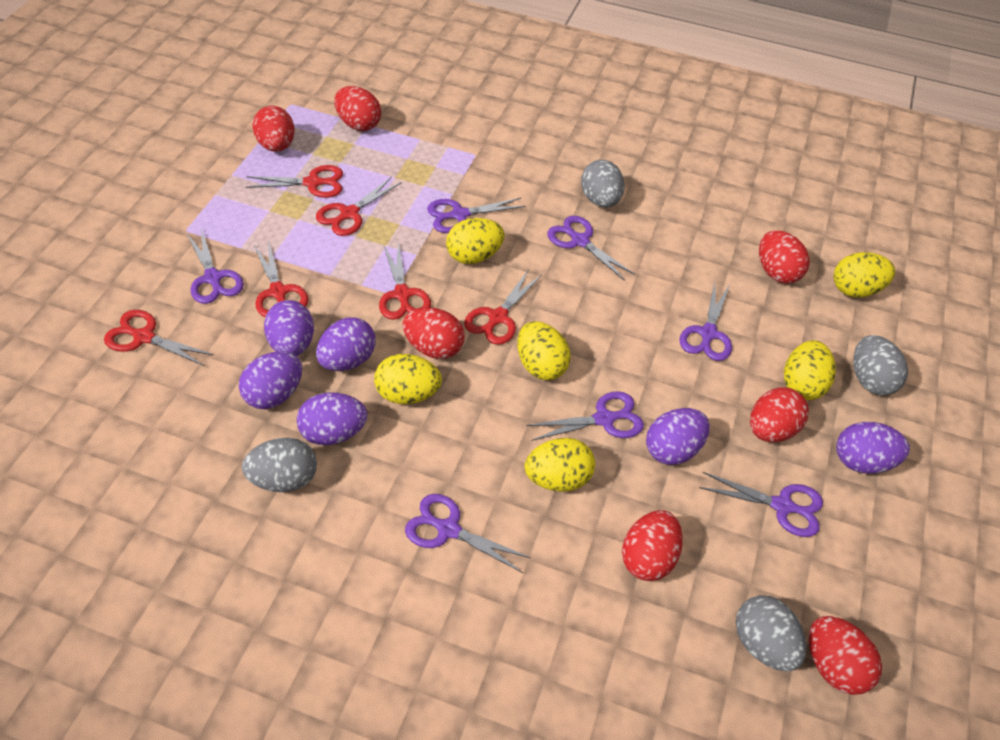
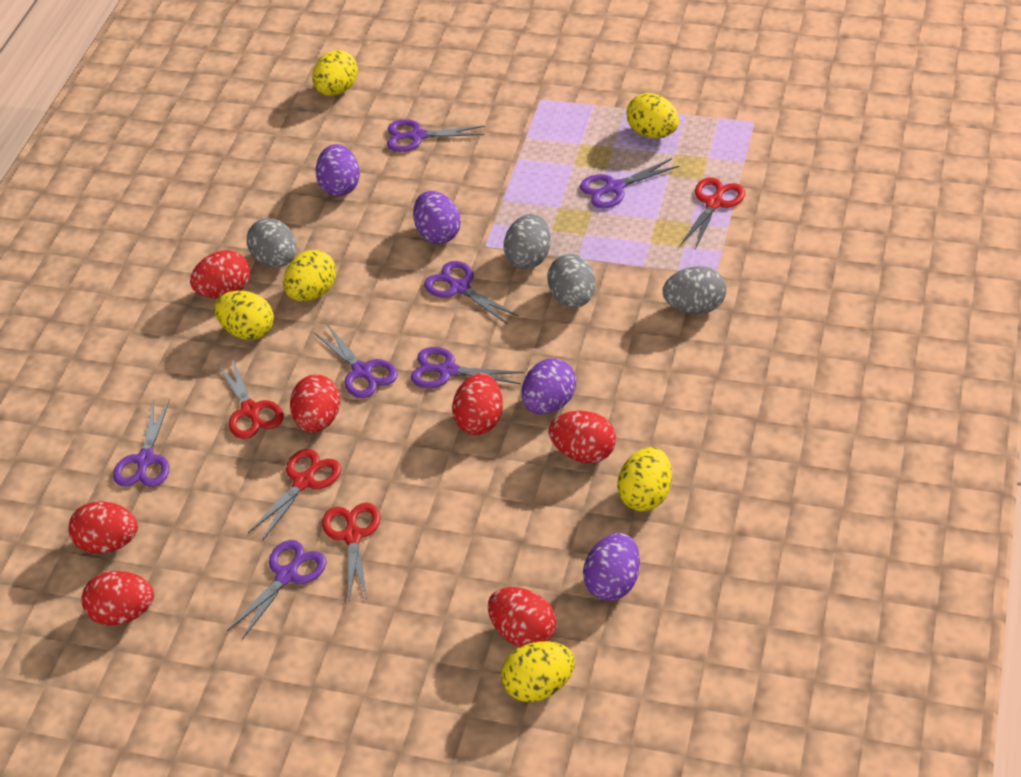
purple egg: [239,351,302,409] [264,300,314,356] [297,392,367,445] [316,317,376,371] [646,408,710,465] [836,422,910,474] = 6 -> [315,144,360,196] [413,191,461,244] [521,358,576,414] [583,533,640,601] = 4
red scissors: [104,310,214,366] [245,165,343,198] [254,240,309,317] [316,177,402,236] [379,242,431,320] [464,269,542,345] = 6 -> [217,358,283,439] [248,449,341,541] [322,503,380,600] [680,177,745,250] = 4

